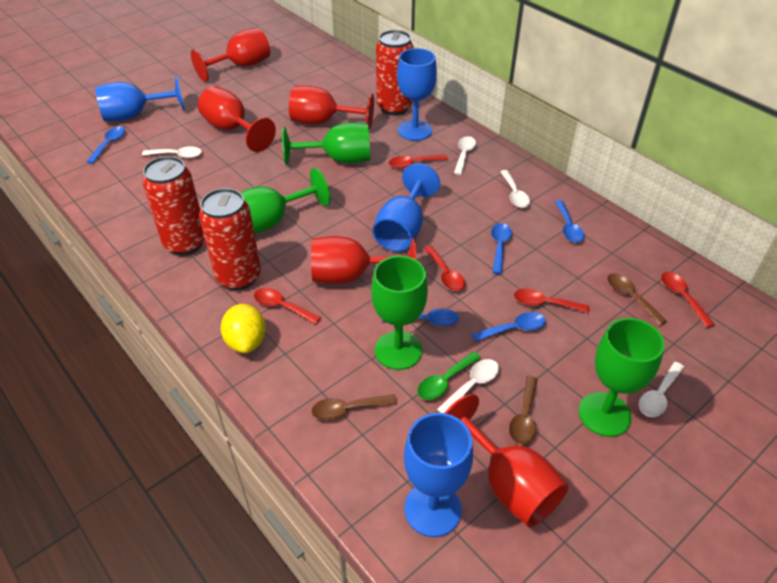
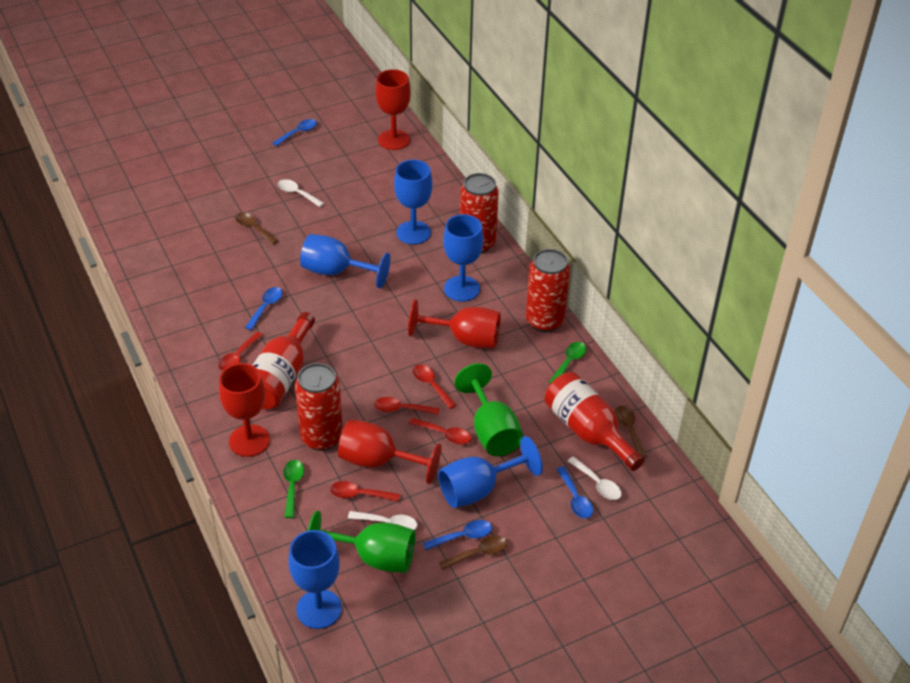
blue goblet: [95,75,184,121] [373,163,440,251] [397,48,437,141] [404,413,473,537] = 4 -> [288,530,342,629] [300,234,390,288] [394,160,433,244] [438,436,543,508] [443,214,484,302] = 5
blue spoon: [86,126,125,164] [382,309,459,326] [471,312,546,342] [491,223,512,274] [555,200,584,243] = 5 -> [245,287,283,330] [273,119,317,146] [423,520,492,550] [556,466,593,519] = 4
green goblet: [240,168,330,234] [282,122,370,165] [371,256,428,370] [579,318,665,437] = 4 -> [308,511,416,573] [454,363,523,456] = 2
green spoon: [417,352,481,400] = 1 -> [283,460,304,518] [549,342,586,384] = 2
red bottle: none = 0 -> [253,312,315,409] [545,372,645,471] = 2
red goblet: [191,28,270,82] [198,86,276,152] [289,86,374,130] [311,236,416,284] [445,394,569,527] = 5 -> [219,363,270,457] [338,419,442,484] [375,69,411,150] [408,299,501,348] = 4
white spoon: [142,146,202,158] [437,359,499,413] [454,136,476,175] [500,170,530,208] [639,362,684,417] = 5 -> [278,179,324,207] [348,511,417,530] [567,457,622,500] = 3
yellow lemon: [221,304,266,353] = 1 -> none = 0

